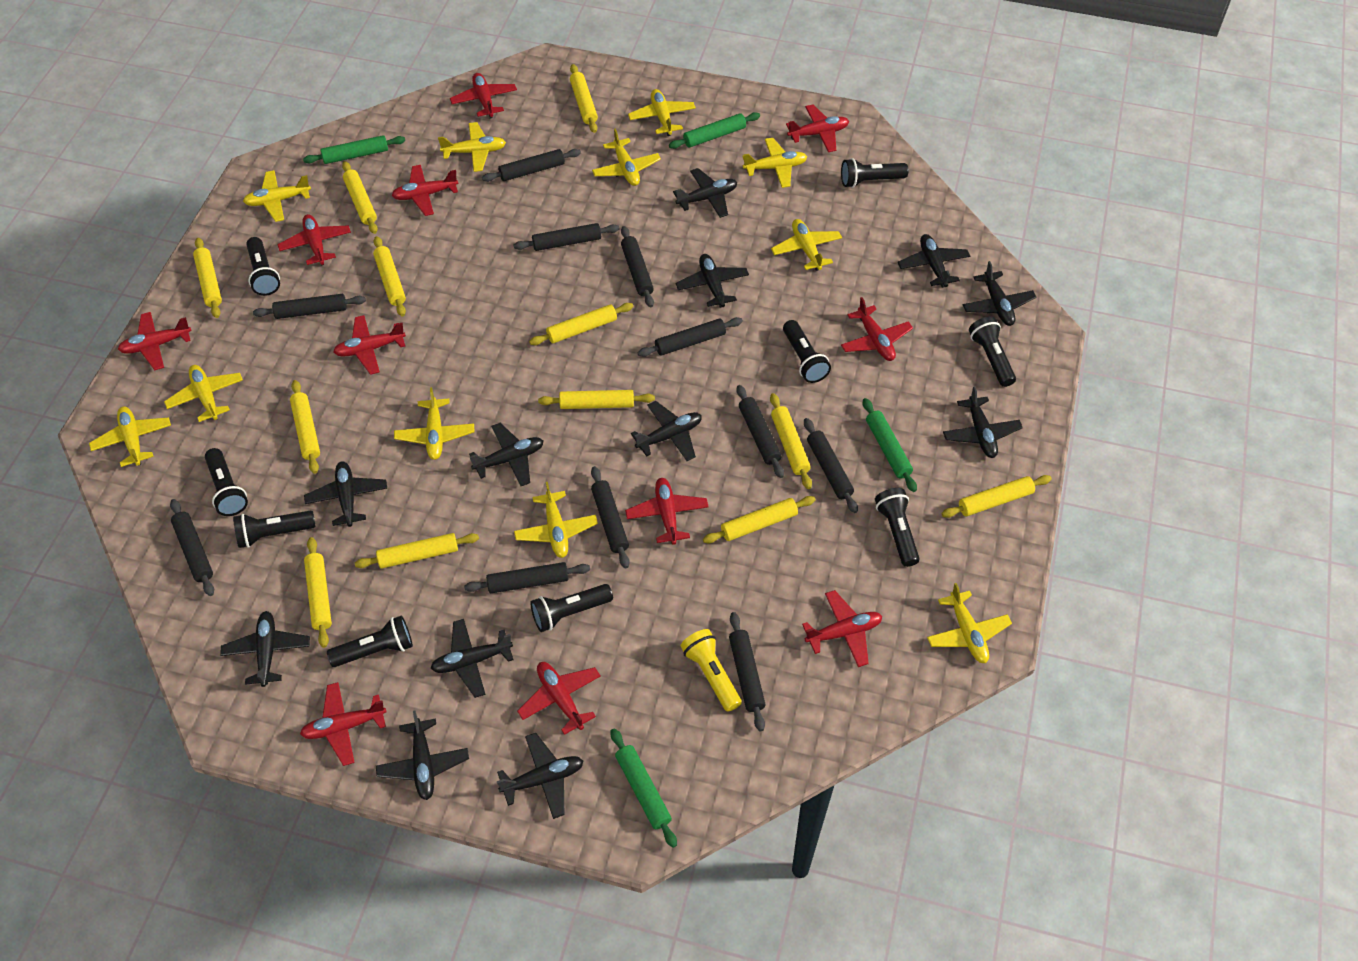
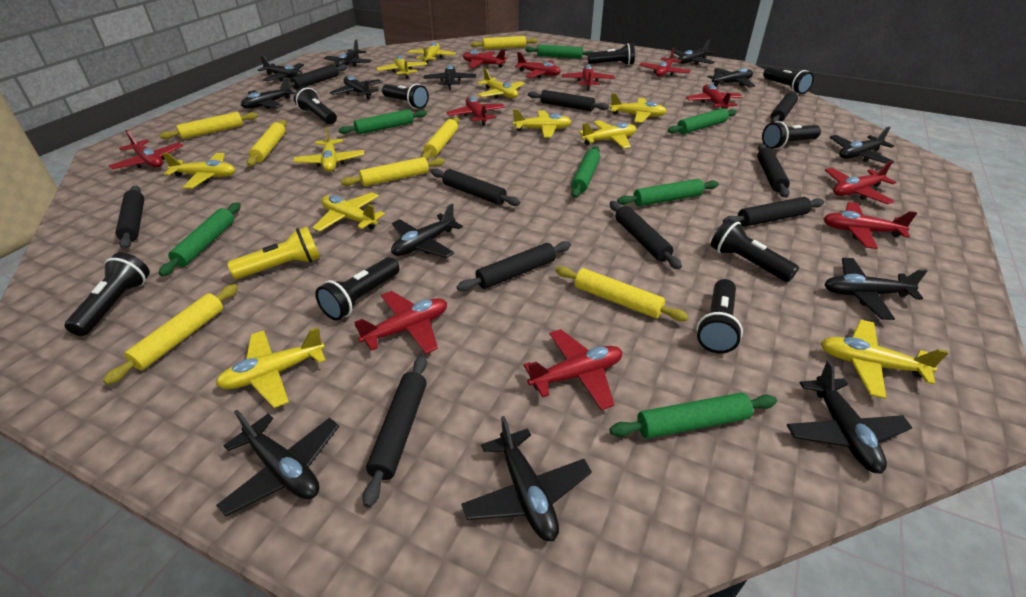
black plane: [220,611,310,687] [304,461,387,527] [376,711,469,800] [431,619,513,698] [469,423,543,486] [497,733,583,819] [631,401,702,461] [673,168,737,218] [676,254,749,308] [898,234,970,288] [943,386,1023,458] [963,261,1036,326] = 12 -> [216,410,339,516] [241,77,295,109] [258,55,304,81] [324,39,372,67] [330,75,383,100] [391,203,463,258] [424,65,476,90] [461,416,592,541] [671,40,715,65] [708,68,755,87] [787,360,913,474] [824,258,927,320] [829,127,894,164] = 13
black rolling pin: [170,499,214,596] [253,294,366,319] [464,562,590,593] [482,149,581,182] [514,223,619,251] [591,466,630,569] [621,226,654,308] [637,317,743,357] [729,612,766,731] [736,385,784,478] [804,418,858,513] = 11 -> [116,186,144,249] [280,64,347,89] [363,355,427,508] [431,169,520,206] [457,241,571,291] [528,90,609,111] [610,201,682,269] [723,197,824,227] [757,144,790,198] [771,92,798,123] = 10
green rolling pin: [303,135,405,164] [611,728,677,848] [669,112,760,149] [863,398,917,492] = 4 -> [159,202,241,276] [339,109,427,135] [525,44,594,59] [571,146,600,198] [609,393,777,439] [617,179,719,206] [668,108,737,134] = 7
yellow rolling pin: [193,238,222,318] [290,380,320,474] [304,537,332,648] [342,161,378,234] [355,533,479,569] [373,236,406,317] [529,303,633,345] [538,390,655,409] [570,64,598,133] [703,496,815,543] [770,393,812,489] [942,475,1052,518] = 12 -> [103,284,238,385] [159,112,258,139] [247,120,287,166] [341,157,445,186] [421,117,459,160] [470,36,538,50] [556,266,689,321] = 7

